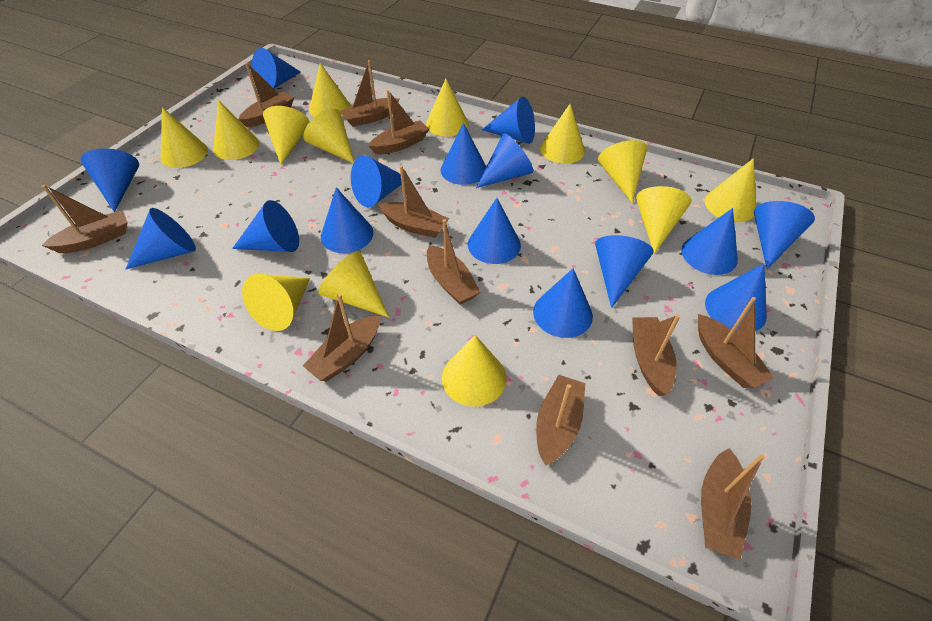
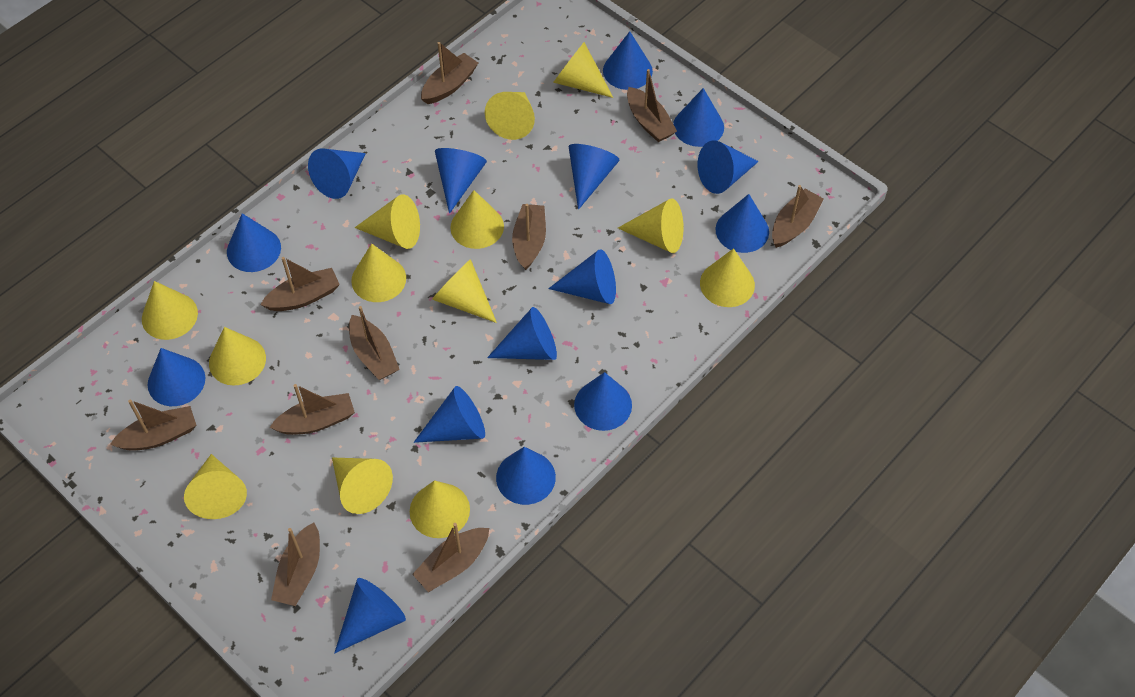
brown boat: [42,185,128,253] [238,63,294,128] [303,294,380,381] [340,60,399,127] [368,90,429,155] [378,166,449,238] [427,219,480,305] [536,375,585,466] [632,315,680,396] [698,297,774,388] [701,448,765,560] = 11 -> [110,400,196,451] [260,257,340,311] [269,384,355,435] [271,523,320,606] [349,306,399,380] [412,523,489,592] [421,42,478,104] [512,204,546,270] [627,69,677,142] [772,185,824,248] = 10

